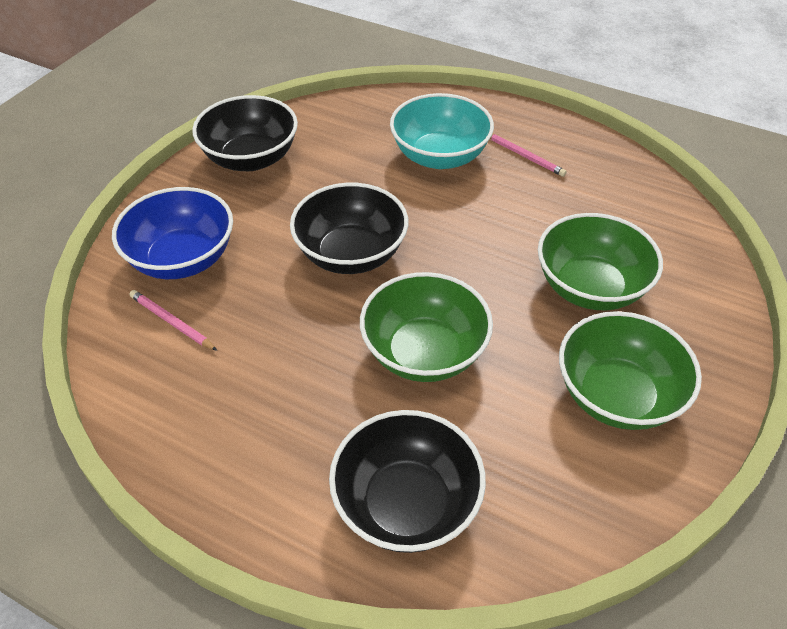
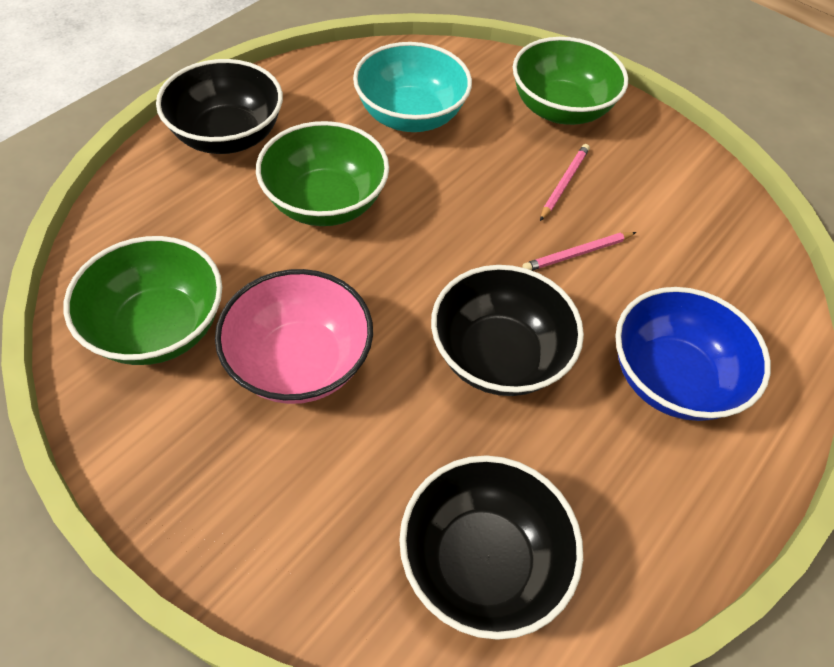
pink bowl: none = 0 -> [215,269,373,404] = 1

